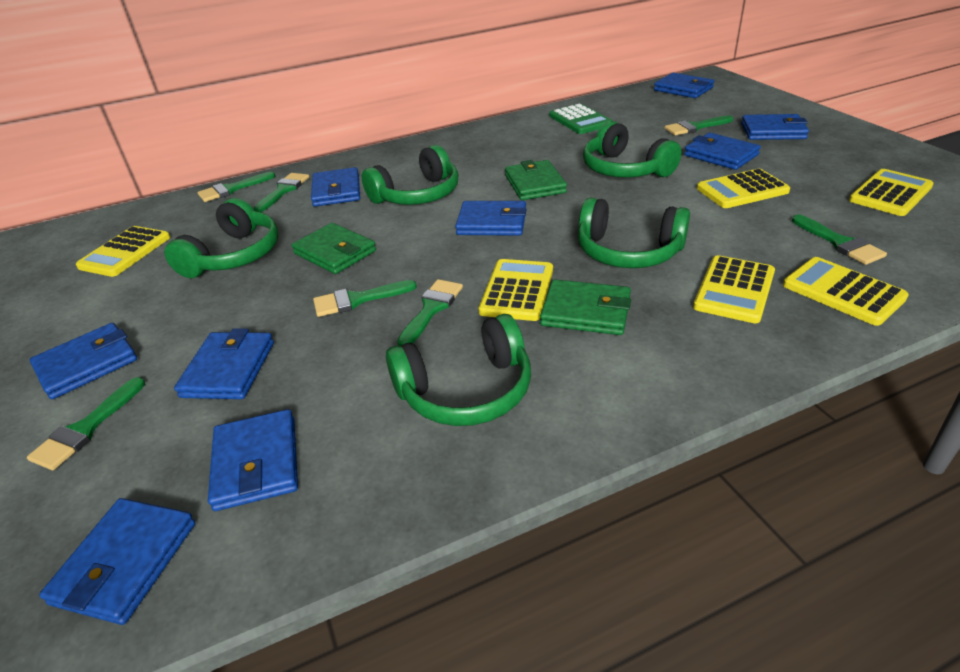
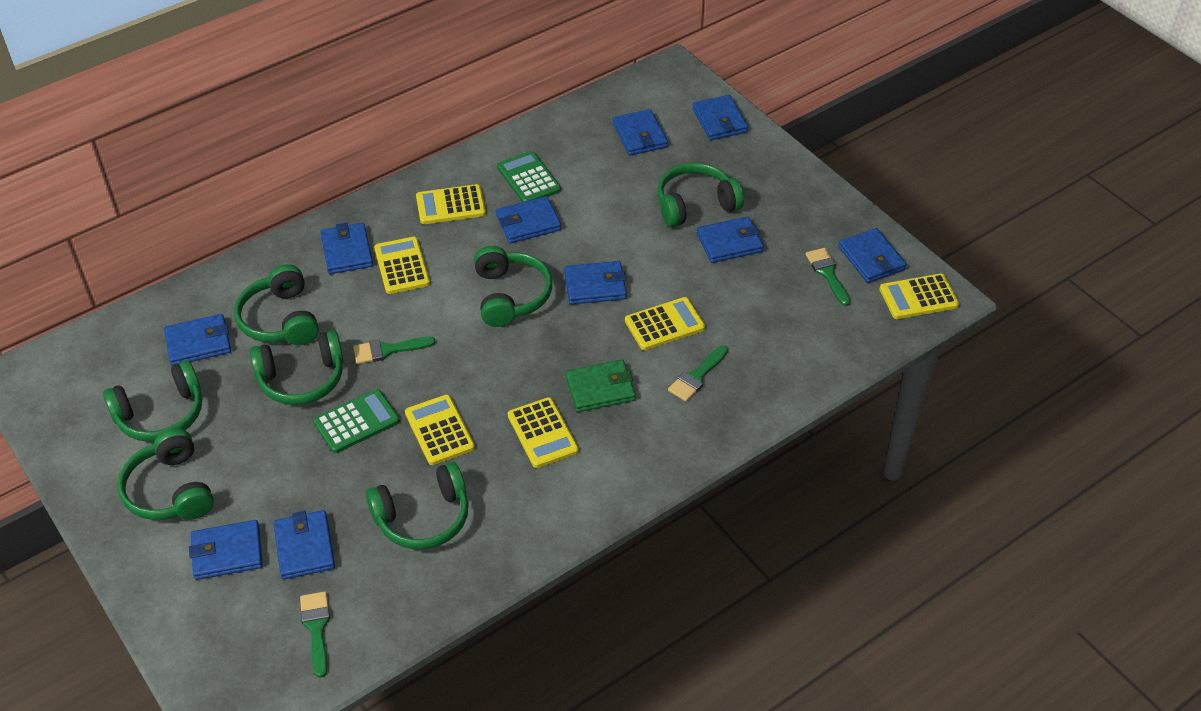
blue wallet: [30,323,137,399] [39,498,195,625] [174,328,274,399] [208,409,298,511] [311,167,360,207] [455,201,527,236] [654,73,714,98] [684,133,761,170] [741,114,809,140] = 9 -> [164,314,231,366] [189,520,263,580] [273,510,335,580] [320,223,373,274] [496,196,561,243] [564,261,627,305] [613,109,668,155] [692,95,748,140] [697,217,764,263] [839,228,906,283] = 10
green brush: [27,377,145,470] [197,172,275,202] [254,173,309,212] [313,280,417,317] [397,279,463,346] [664,116,733,135] [792,214,887,265] = 7 -> [300,591,330,678] [353,337,436,364] [668,345,728,402] [806,248,851,306] = 4
green calculator: [549,104,612,134] = 1 -> [313,389,400,453] [497,151,561,202] = 2
green headphones: [164,198,279,278] [362,145,458,205] [386,314,531,426] [578,197,690,268] [583,121,682,178] = 5 -> [103,360,202,442] [117,428,214,520] [234,264,319,345] [250,330,344,405] [366,462,469,549] [474,246,552,327] [658,163,744,227] = 7
green wallet: [292,223,376,274] [505,160,567,200] [540,279,631,335] = 3 -> [565,360,636,412] = 1

